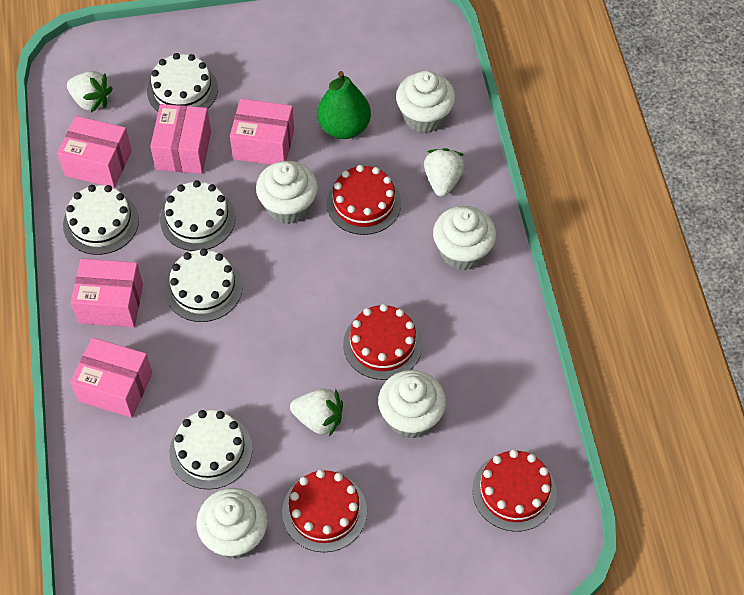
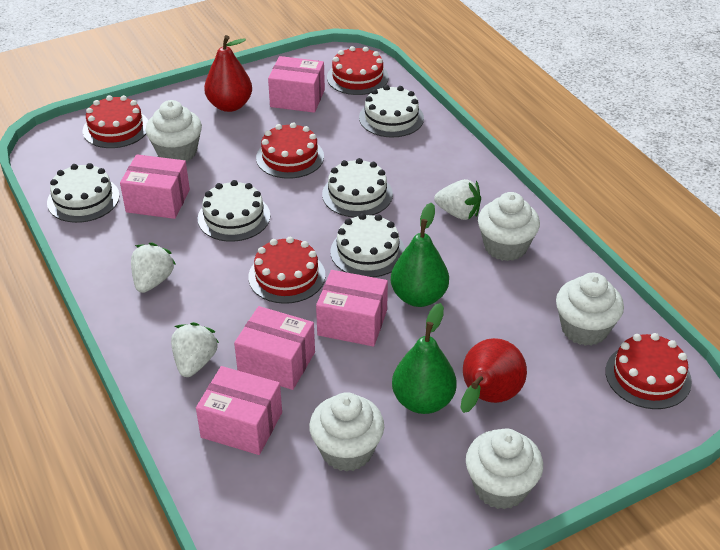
green pear: [317,71,371,139] = 1 -> [391,203,449,307] [392,303,457,414] = 2
red cake: [282,470,367,552] [327,165,401,235] [343,304,423,380] [472,450,557,532] = 4 -> [83,95,148,148] [248,237,325,304] [256,122,324,179] [327,46,389,95] [605,333,692,409] = 5
red pear: none = 0 -> [204,35,252,112] [460,338,527,413] = 2

